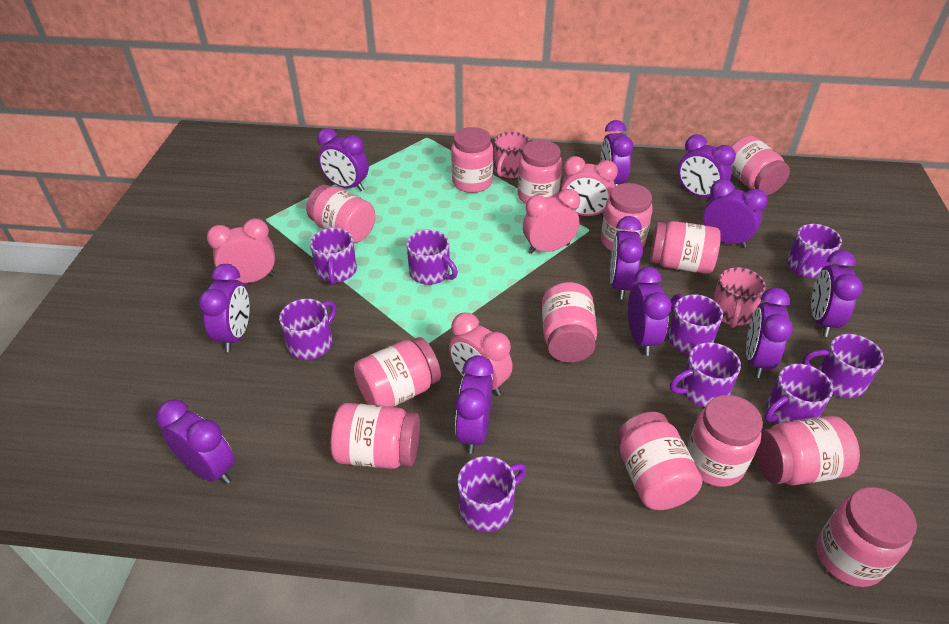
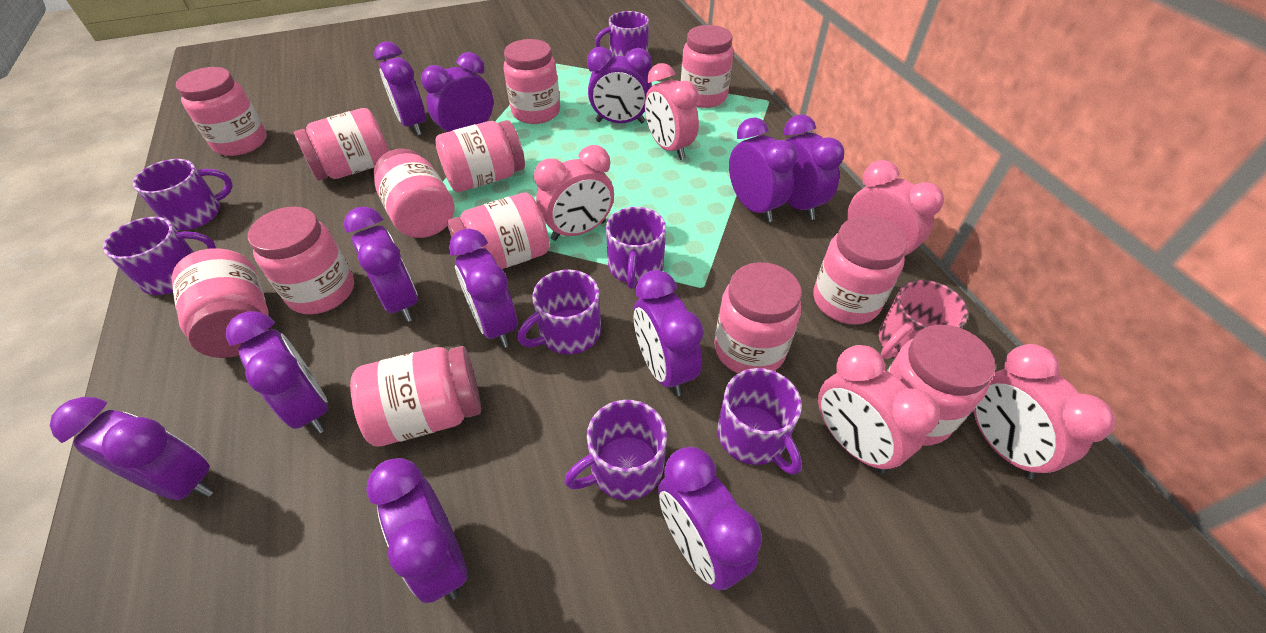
pink clock: [207,218,275,283] [449,313,513,396] [523,189,580,254] [561,156,618,217] = 4 -> [534,145,614,241] [645,63,699,160] [818,345,940,473] [847,160,944,256] [971,344,1115,479] = 5
pink mug: [494,132,530,178] [712,267,766,328] = 2 -> [879,280,968,359] = 1
purple clock: [156,399,235,484] [199,264,250,352] [317,128,369,192] [455,355,493,454] [601,120,633,186] [610,216,643,299] [628,267,672,356] [678,134,736,197] [703,179,768,248] [746,288,793,378] [811,250,863,337] = 11 -> [50,397,214,500] [226,311,328,434] [344,206,418,322] [366,458,467,603] [374,41,426,135] [421,52,493,132] [449,228,517,348] [587,47,652,124] [633,270,703,396] [658,447,762,590] [729,118,797,222] [784,115,844,220] = 12
purple mug: [279,299,336,360] [310,228,357,285] [407,230,458,285] [458,456,527,532] [668,294,723,355] [670,342,741,407] [764,364,833,424] [787,224,842,278] [803,334,884,398] = 9 -> [103,217,216,295] [133,159,233,230] [517,270,601,354] [564,400,667,500] [595,11,649,57] [606,207,666,289] [717,368,802,475] = 7

